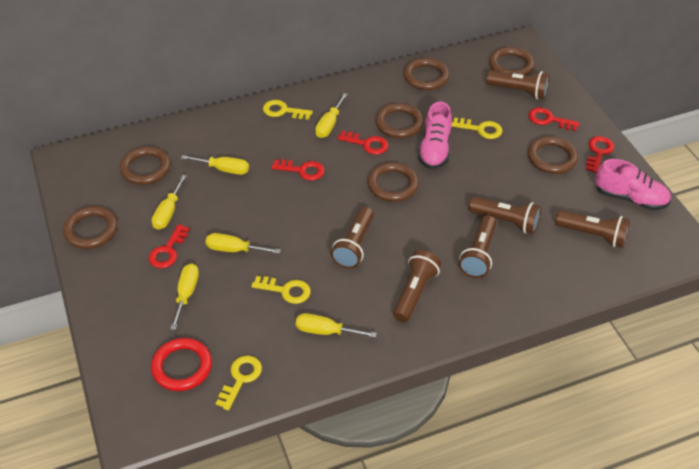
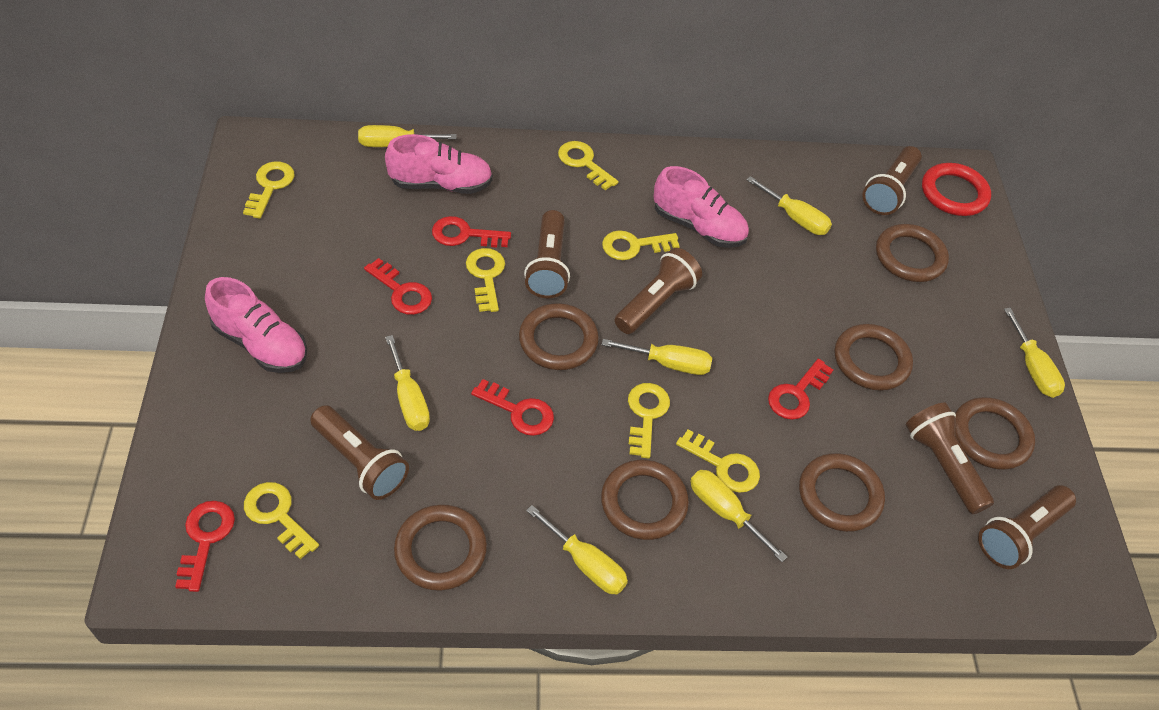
pink shoe: [418,102,452,169] [595,159,671,210] = 2 -> [205,277,307,373] [385,134,493,194] [654,166,749,248] = 3
yellow key: [216,355,262,411] [251,276,311,304] [263,100,313,120] [452,118,502,139] = 4 -> [243,161,295,219] [244,482,319,559] [466,248,505,312] [558,141,619,190] [602,230,680,260] [628,383,670,459] [676,430,760,493] = 7
yellow screwdriver: [152,175,187,230] [170,263,199,330] [181,155,249,175] [206,233,281,254] [296,313,377,338] [315,93,347,138] = 6 -> [358,125,457,147] [385,335,430,431] [526,505,628,594] [602,339,712,375] [690,470,787,562] [746,176,832,235] [1004,308,1065,398] = 7

